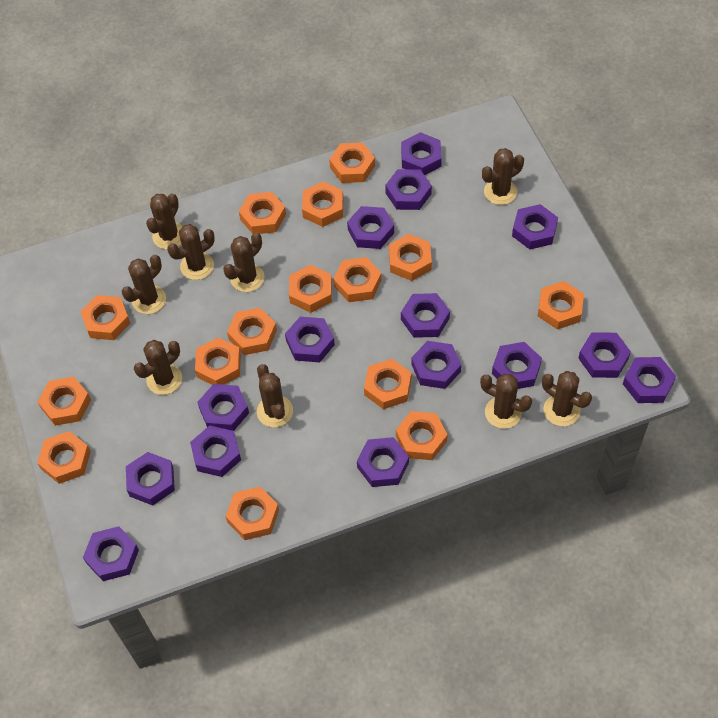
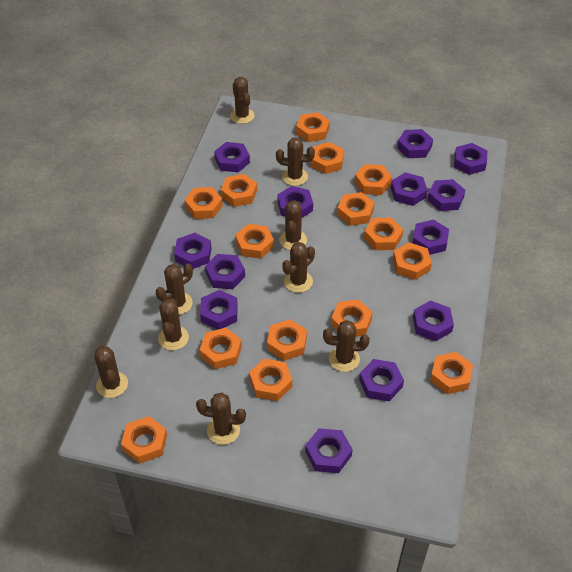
purple nut: [83,526,139,581] [126,452,175,506] [190,425,241,477] [197,384,249,431] [285,317,335,362] [347,206,394,249] [357,437,409,487] [385,169,432,210] [401,132,442,175] [401,293,450,338] [412,341,461,389] [492,342,542,389] [512,204,558,250] [578,332,631,378] [623,357,676,403] = 15 -> [174,233,211,269] [200,290,238,330] [205,254,245,289] [214,142,250,172] [277,186,313,218] [305,428,353,473] [359,359,404,401] [391,172,428,206] [397,129,433,158] [412,220,449,255] [413,300,454,341] [428,179,465,211] [454,143,487,175] = 13

